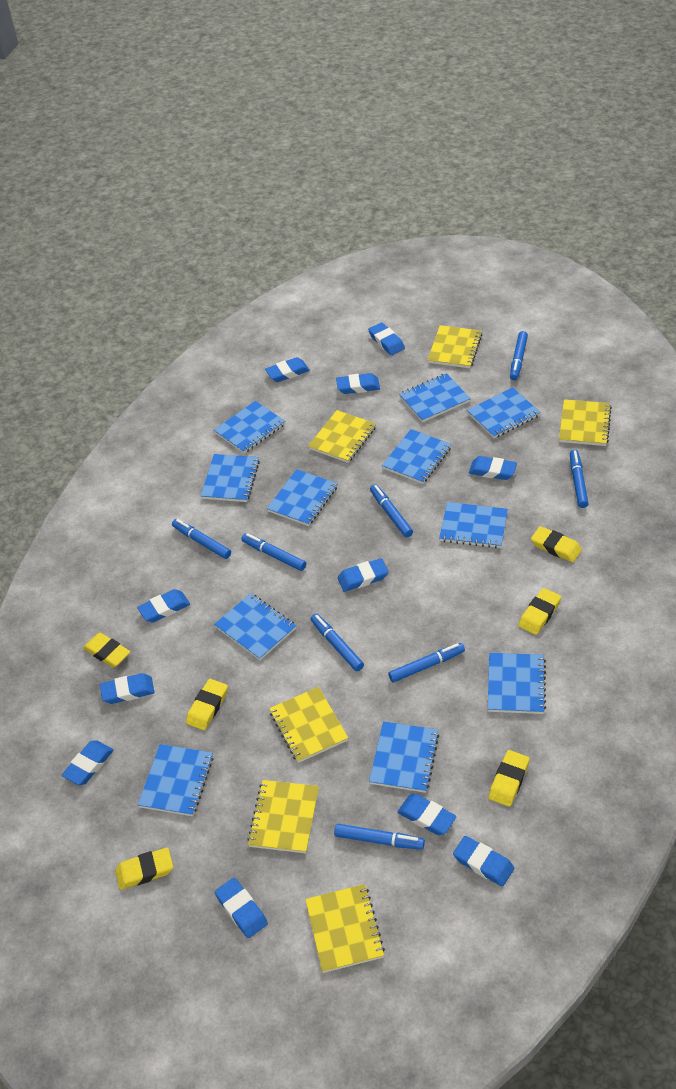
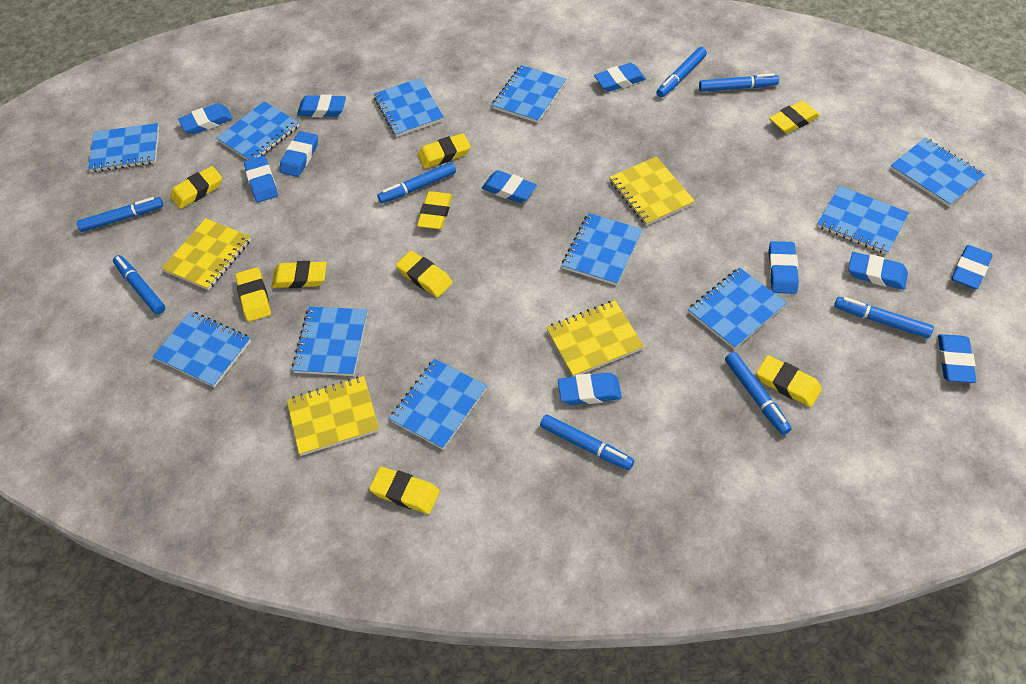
yellow eraser: [83,633,130,667] [115,848,173,890] [186,679,228,730] [488,750,530,807] [518,588,561,635] [531,526,582,562] = 6 -> [170,166,222,209] [235,267,271,322] [272,261,327,288] [369,467,440,514] [396,251,453,297] [417,191,452,229] [418,133,471,168] [756,355,822,407] [769,101,820,134] = 9
yellow notebook: [247,780,319,853] [269,687,348,763] [305,884,385,973] [308,410,376,463] [428,325,482,368] [559,399,612,446] = 6 -> [162,218,251,290] [287,376,379,456] [546,300,644,377] [609,157,695,226] = 4

